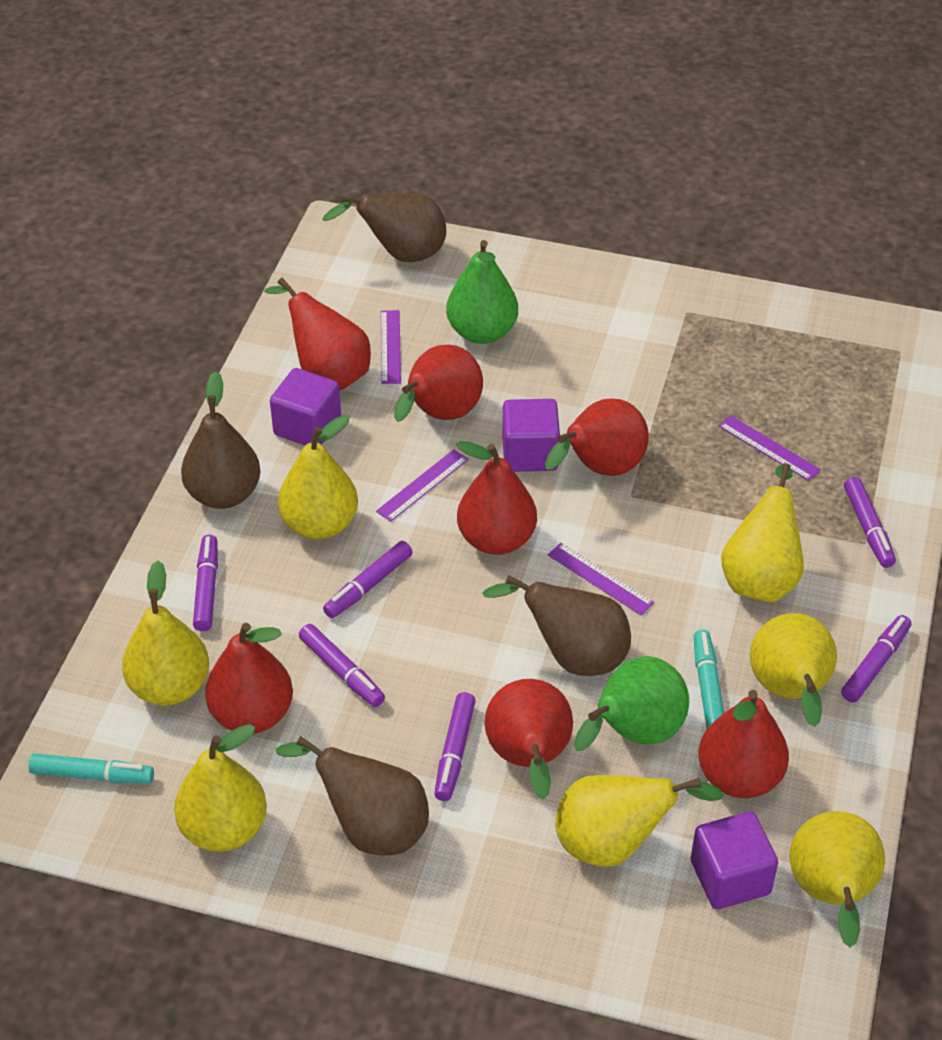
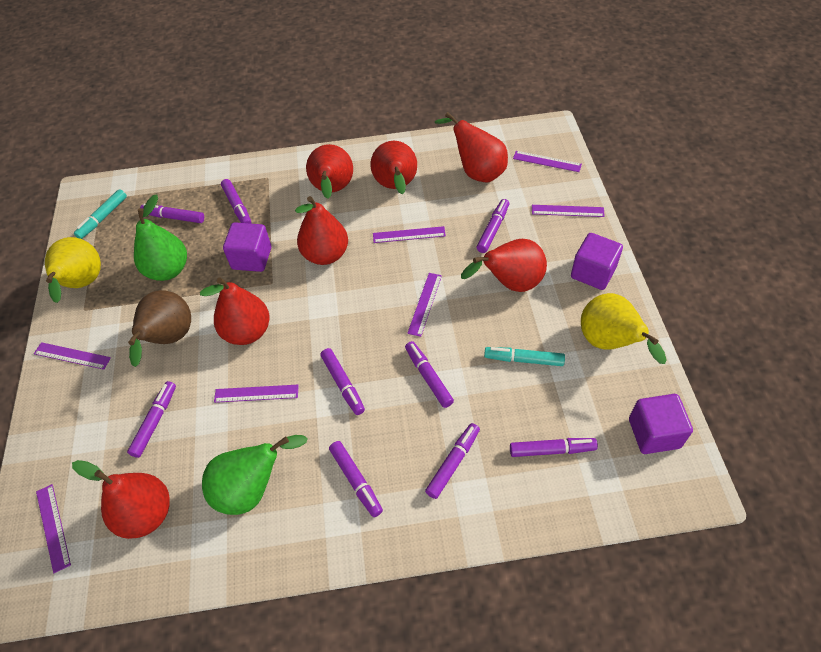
brown pear: [181,372,260,509] [276,736,429,856] [322,193,446,262] [482,575,631,676] = 4 -> [128,290,191,367] = 1
purple marker: [193,535,218,631] [299,624,385,707] [323,541,413,618] [434,692,476,801] [841,615,912,703] [844,477,896,568] = 6 -> [127,381,176,458] [140,204,204,223] [221,179,251,224] [321,348,365,415] [329,441,383,517] [405,341,454,408] [425,423,480,499] [477,199,509,253] [510,438,598,457] = 9
purple ruler: [376,449,469,522] [381,310,401,384] [548,543,654,615] [719,415,821,481] = 4 -> [34,342,111,370] [36,484,71,573] [214,385,299,403] [373,226,446,243] [407,273,442,337] [513,151,582,172] [532,205,605,217] = 7
yellow pear: [122,561,209,706] [174,724,267,852] [278,415,358,539] [555,775,724,867] [721,463,804,602] [750,613,837,727] [790,811,885,947] = 7 -> [45,237,101,303] [581,293,667,364] = 2

